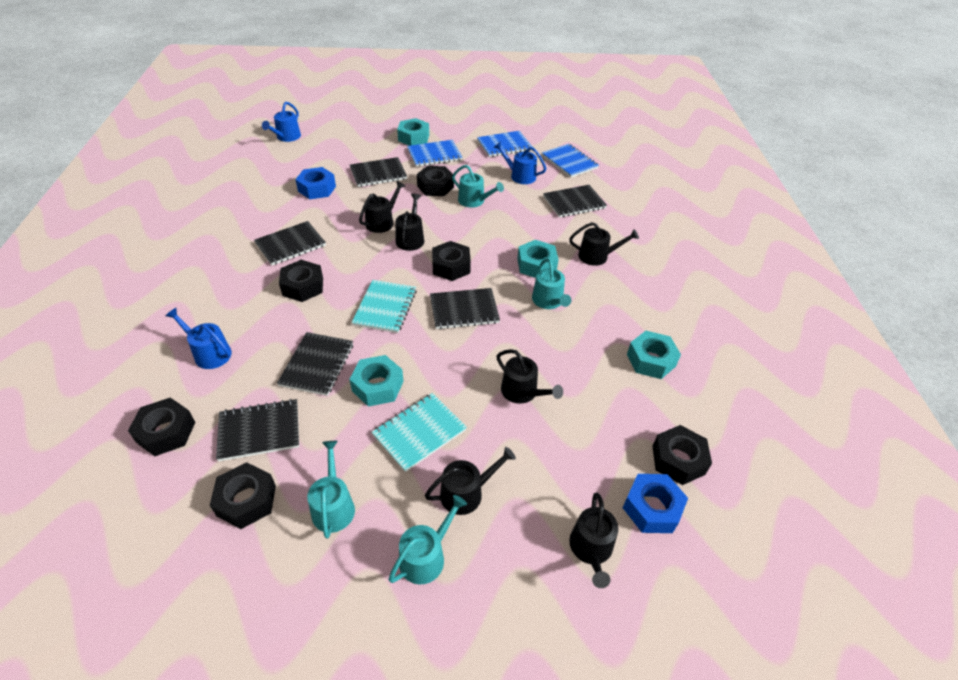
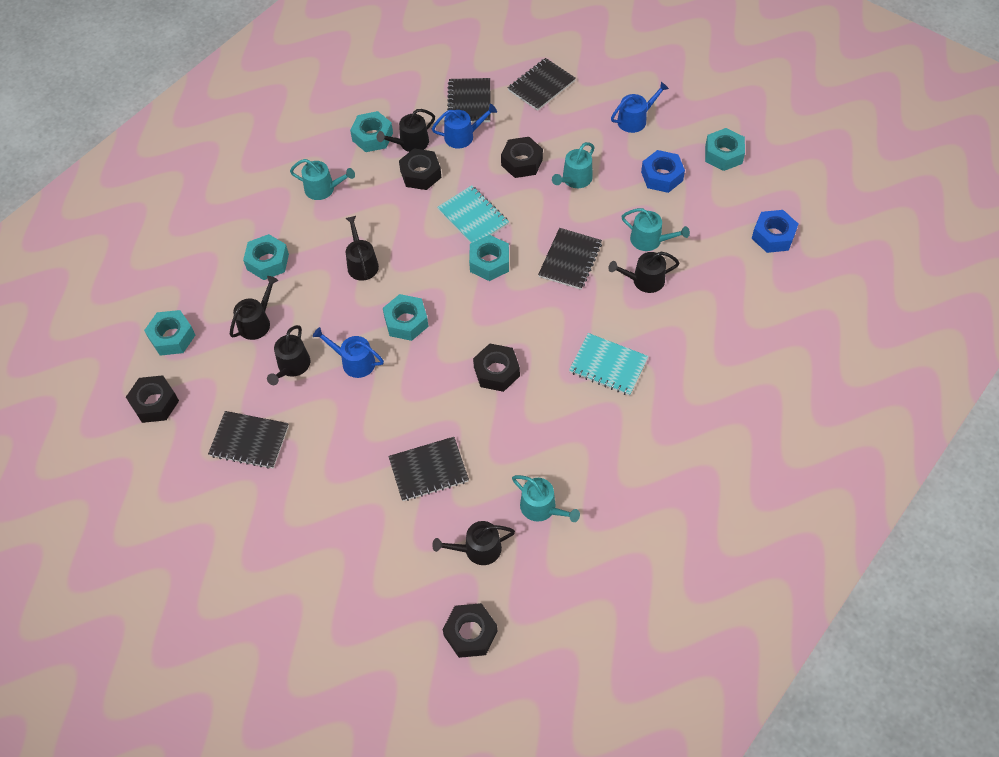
black notebook: [216,399,299,461] [254,221,326,266] [277,332,353,396] [350,157,407,187] [430,288,500,329] [543,185,607,218] = 6 -> [208,411,289,469] [388,437,469,501] [447,78,491,123] [508,58,576,111] [538,228,602,290] = 5
black nut: [128,398,195,456] [210,462,276,529] [279,260,323,302] [417,166,454,196] [432,241,471,281] [652,425,712,485] = 6 -> [126,375,179,423] [399,148,441,190] [443,603,497,658] [473,344,520,392] [501,137,543,178] = 5
blue notebook: [407,140,463,167] [477,131,533,157] [542,144,599,178] = 3 -> none = 0
turquoise nut: [349,355,404,407] [397,118,429,146] [517,240,559,278] [627,331,681,379] = 4 -> [144,310,195,356] [243,234,289,280] [350,111,393,152] [383,294,429,341] [469,235,509,281] [705,128,745,171] = 6

